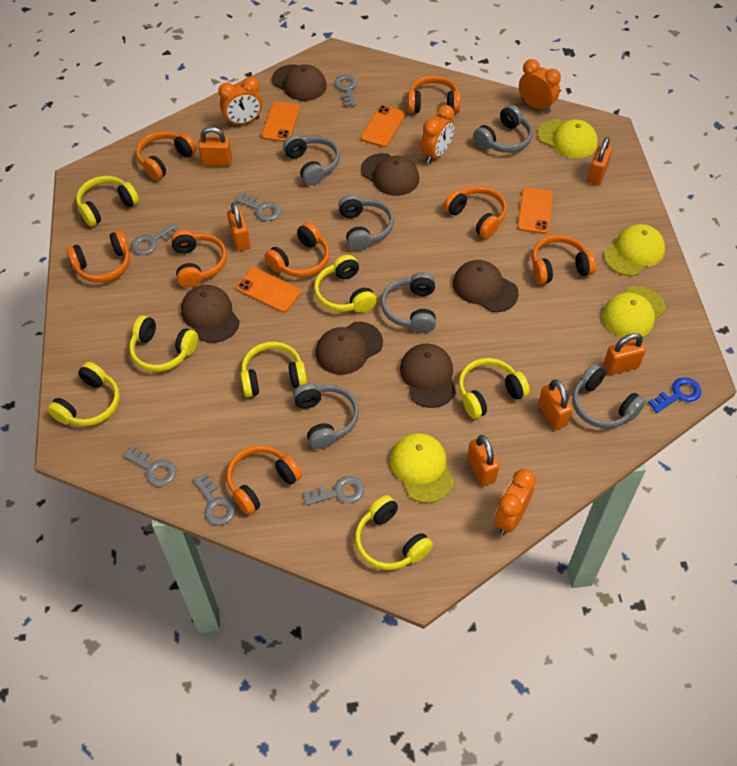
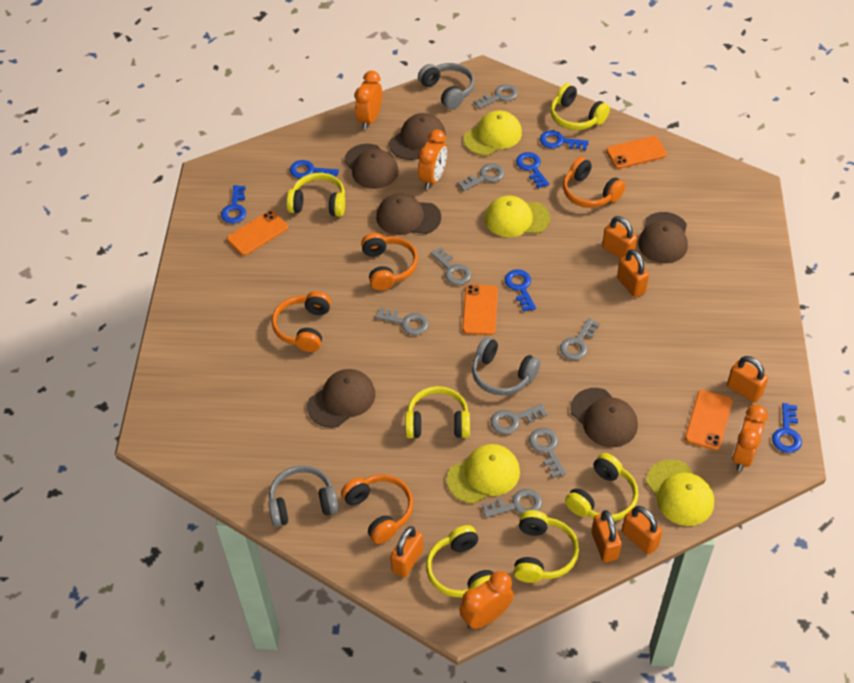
blue key: [648,377,701,413] = 1 -> [221,185,246,224] [290,160,339,178] [505,269,536,312] [516,152,549,188] [540,130,589,150] [772,403,802,453] = 6
grey headphones: [283,135,340,185] [293,383,359,449] [338,194,394,251] [381,272,436,333] [473,105,532,153] [572,364,646,429] = 6 -> [268,465,339,527] [418,63,475,109] [472,337,540,395] = 3
grey key: [123,445,176,486] [131,223,179,255] [193,473,236,525] [235,192,281,221] [303,476,364,506] [334,74,357,107] = 6 -> [375,307,429,335] [431,247,472,285] [458,163,504,191] [473,84,518,109] [482,489,542,517] [491,404,547,434] [529,428,566,478] [560,318,600,360] = 8
orange headphones: [66,230,130,283] [136,131,197,180] [171,230,227,288] [227,445,302,515] [265,222,330,277] [408,75,461,113] [444,186,507,238] [532,235,596,285] = 8 -> [272,291,331,352] [341,474,413,544] [361,233,418,290] [563,157,626,208] = 4
yellow headphones: [47,362,120,426] [76,176,139,227] [129,315,198,372] [241,342,307,397] [314,255,377,313] [355,495,433,570] [458,358,530,419] = 7 -> [286,173,345,217] [405,386,470,438] [426,525,494,597] [514,510,579,583] [551,83,610,130] [565,453,639,521] = 6

